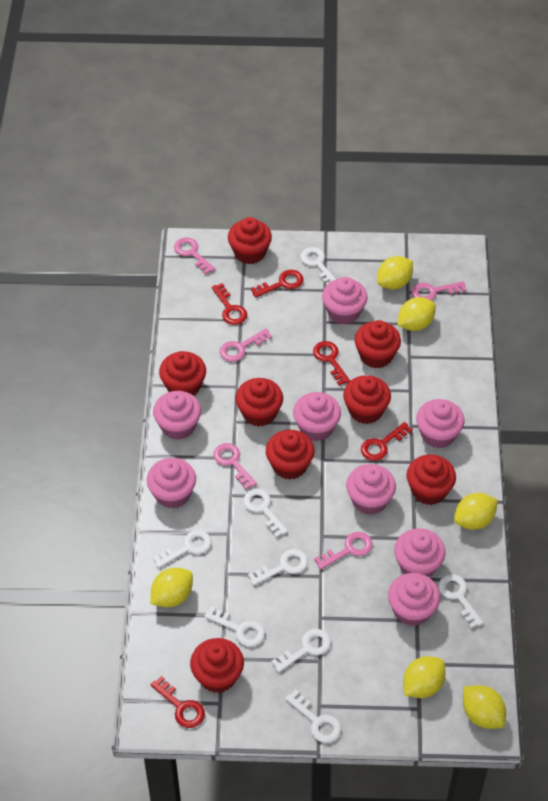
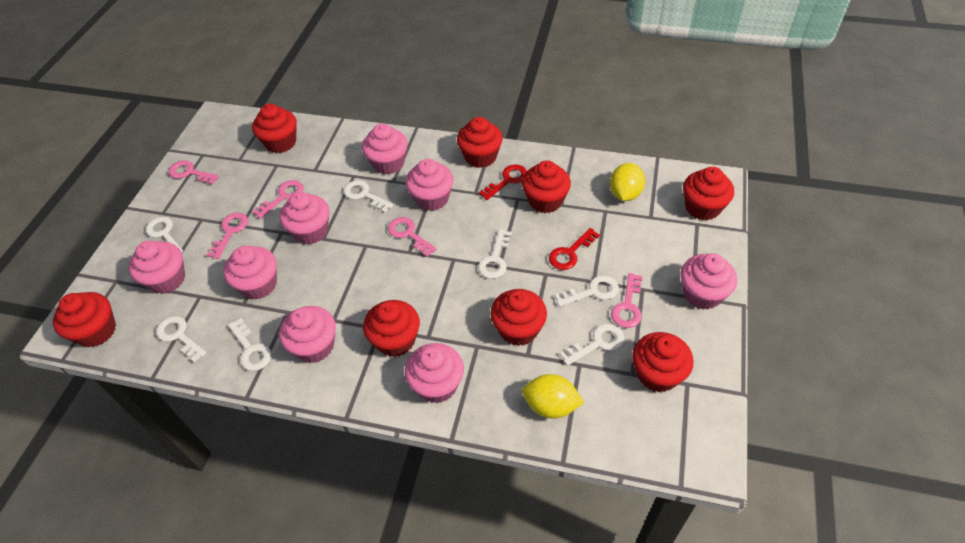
red key: [150,676,205,728] [212,283,247,325] [251,270,304,298] [313,341,350,385] [361,422,413,461] = 5 -> [479,164,527,200] [549,228,600,270] = 2
white key: [152,530,212,568] [204,606,265,647] [243,489,288,538] [248,549,308,586] [271,629,331,673] [285,690,341,743] [301,247,336,285] [438,574,483,629] = 8 -> [146,217,183,252] [156,316,207,362] [228,318,272,371] [343,180,393,213] [478,229,512,279] [555,275,619,307] [560,324,624,366] = 7
yellow lemon: [150,568,193,607] [377,256,413,289] [398,297,436,331] [403,656,446,698] [454,493,498,530] [463,685,506,729] = 6 -> [522,374,584,418] [610,163,645,201] = 2

